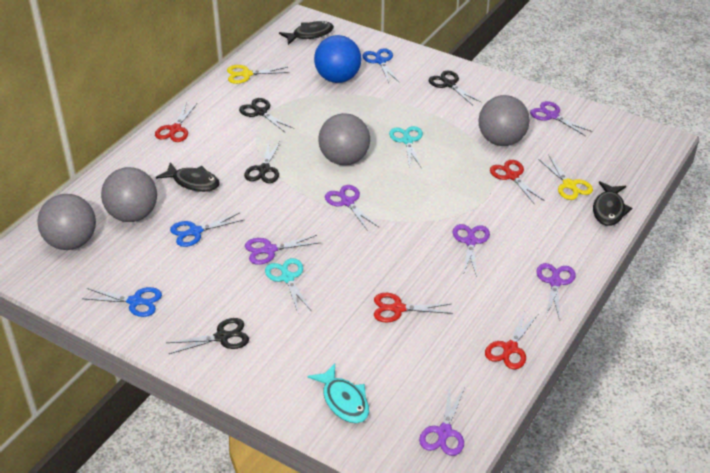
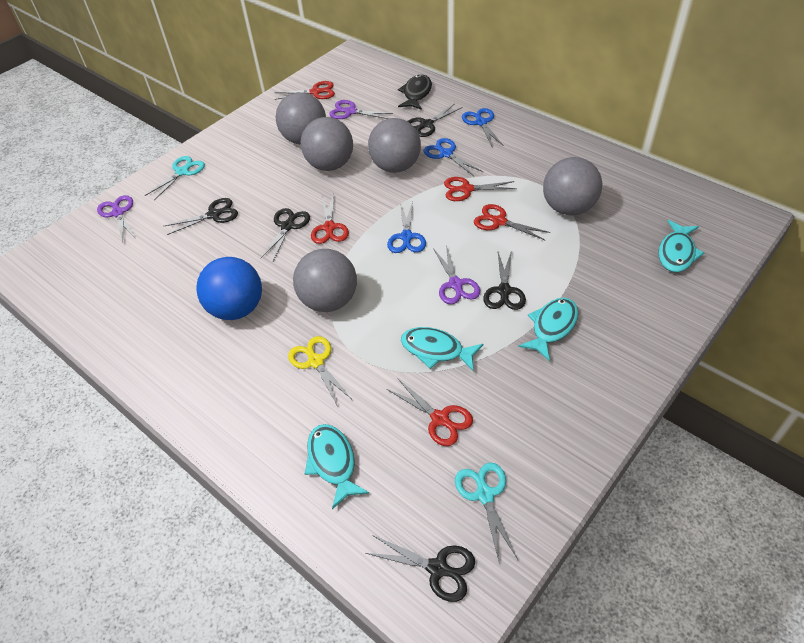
black fish: [156,162,220,192] [279,21,334,45] [593,181,632,226] = 3 -> [398,75,432,110] = 1
black scissors: [166,318,249,354] [239,98,294,133] [244,141,280,183] [429,71,481,105] = 4 -> [165,198,238,235] [260,208,310,261] [366,535,475,602] [407,103,463,137] [483,250,526,310] = 5
grey ball: [37,194,96,250] [101,167,157,222] [318,113,370,165] [479,95,530,146] = 4 -> [276,92,326,145] [293,249,357,312] [301,117,353,171] [368,118,421,173] [543,157,602,216] = 5
purple scissors: [245,235,321,265] [325,185,378,231] [419,387,465,456] [453,224,490,277] [530,101,592,136] [536,263,576,321] = 6 -> [97,195,136,242] [329,100,393,119] [433,245,480,304] = 3
red scissors: [155,102,197,142] [374,293,453,323] [485,311,538,369] [490,160,545,203] = 4 -> [274,81,335,100] [311,193,349,244] [387,378,473,446] [444,177,517,201] [474,204,550,240] = 5
turquoise fish: [307,364,369,423] = 1 -> [305,424,369,509] [401,327,484,372] [518,298,578,361] [658,220,704,272] = 4
yellow scissors: [227,65,289,84] [538,156,593,200] = 2 -> [288,336,351,405] = 1

